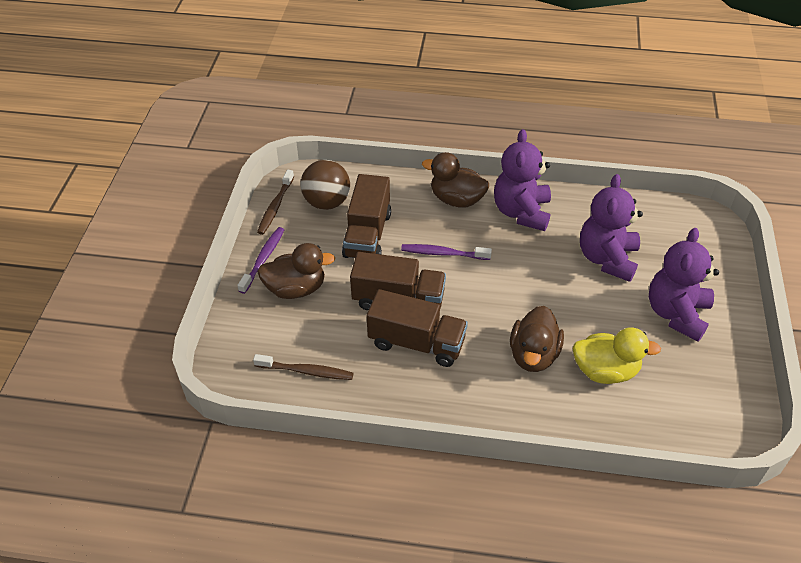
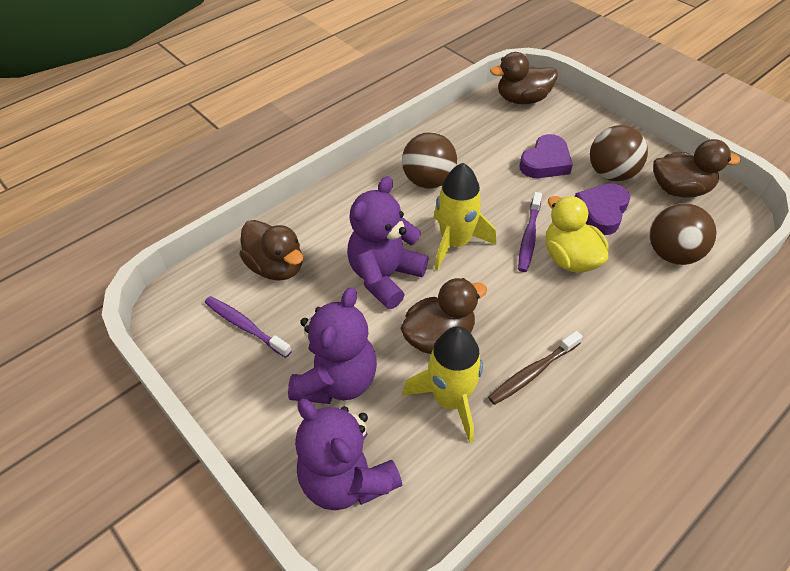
brown ball: [301,160,350,210] = 1 -> [402,132,457,189] [590,125,648,181] [649,203,717,265] = 3
brown duck: [257,243,335,299] [422,152,489,208] [510,306,564,372] = 3 -> [239,220,303,281] [400,278,487,354] [490,52,558,104] [653,139,741,198] = 4
brown toothbrush: [253,354,354,380] [257,170,294,235] = 2 -> [488,331,583,405] = 1
brown truck: [342,174,391,258] [350,252,446,310] [367,289,468,367] = 3 -> none = 0
purple heart: none = 0 -> [520,134,573,178] [575,183,630,235] = 2
yellow rocket: none = 0 -> [403,326,483,443] [433,163,496,271] = 2

